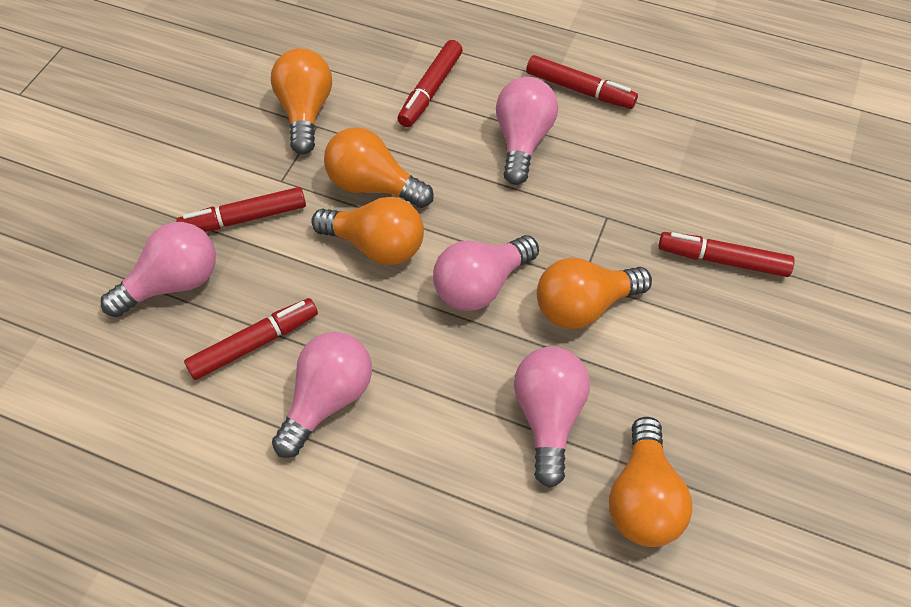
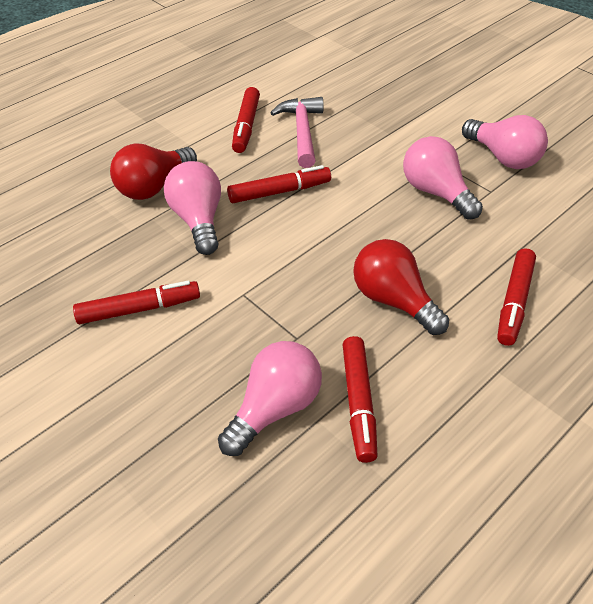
orange light bulb: [271,48,332,154] [311,197,424,265] [324,127,434,208] [537,258,652,329] [609,417,692,547] = 5 -> none = 0
pink hammer: none = 0 -> [270,97,324,168] = 1
pink light bulb: [101,222,216,317] [272,332,372,458] [433,235,539,311] [496,77,558,185] [514,347,590,488] = 5 -> [164,161,221,255] [218,341,322,456] [403,136,483,220] [462,115,548,169] = 4
red light bulb: none = 0 -> [110,144,197,200] [353,239,449,335] = 2

